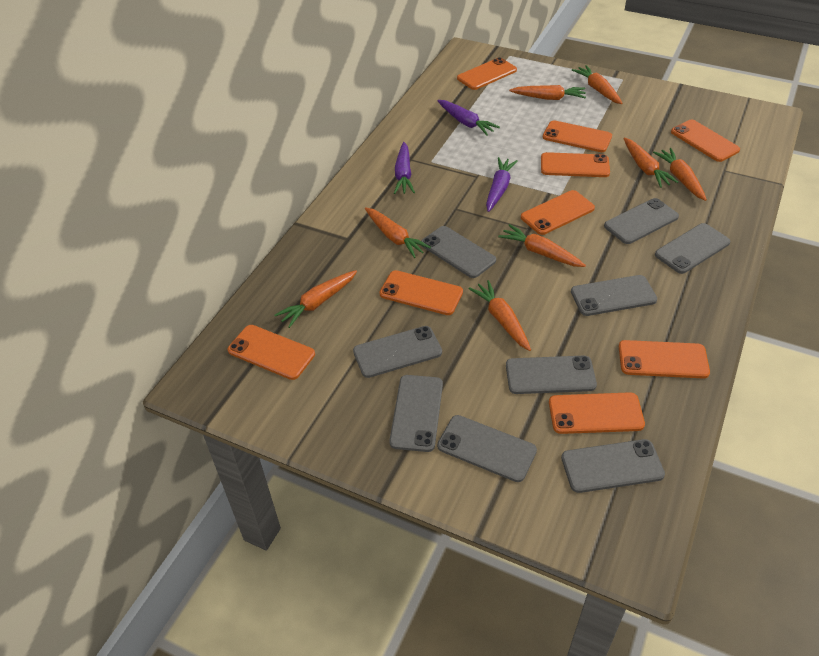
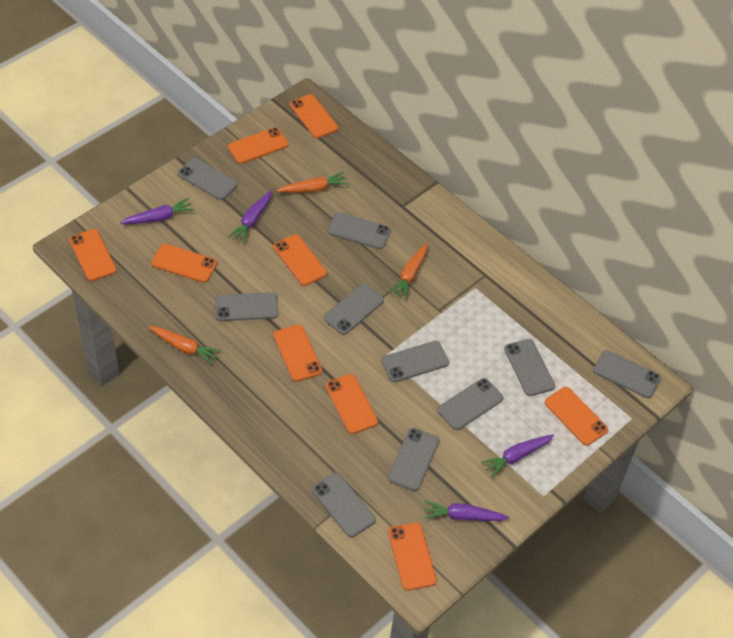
grey phone: [353,326,442,378] [389,375,443,452] [421,226,496,278] [437,415,537,482] [506,356,597,394] [561,439,665,493] [571,275,657,316] [604,198,679,244] [655,223,730,274] = 9 -> [178,158,238,200] [215,292,278,321] [312,473,376,537] [323,283,384,335] [328,212,391,249] [381,341,449,382] [388,428,439,491] [437,378,503,430] [504,339,555,396] [593,350,661,398] = 10
orange carrot: [274,270,357,328] [365,207,431,258] [468,280,531,351] [498,224,586,267] [509,85,586,100] [572,65,622,104] [623,137,678,188] [653,148,707,201] = 8 -> [148,326,221,365] [277,172,349,193] [389,243,428,300] = 3
purple carrot: [394,142,415,194] [437,100,500,136] [486,157,518,212] = 3 -> [120,198,194,224] [228,191,272,244] [424,501,509,521] [481,435,554,477] = 4

